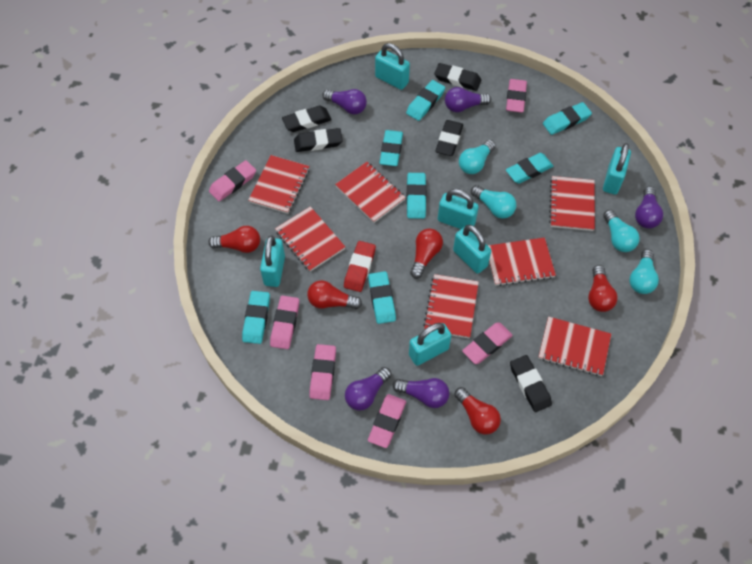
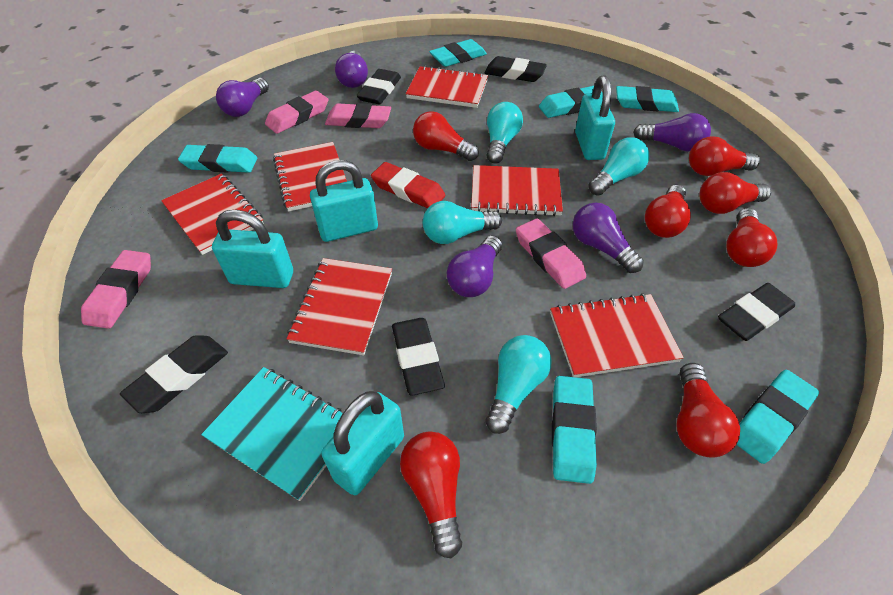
pink eraser: [209,160,256,201] [270,296,299,349] [309,344,336,400] [368,394,406,448] [462,322,513,364] [506,79,527,113] = 6 -> [81,250,151,329] [265,91,329,134] [325,103,391,128] [516,218,586,289] = 4
red light bulb: [208,226,260,253] [307,280,362,309] [410,228,443,279] [454,387,501,435] [588,265,618,312] = 5 -> [400,431,462,559] [413,111,479,161] [645,185,691,238] [676,363,740,458] [689,136,760,176] [700,172,771,214] [726,208,778,267] = 7
red notebook: [248,155,309,214] [275,206,345,272] [335,162,406,223] [423,274,479,338] [487,237,556,286] [538,317,611,376] [549,176,595,231] = 7 -> [161,173,264,255] [273,142,347,212] [286,258,392,355] [406,66,488,108] [471,165,563,216] [550,293,684,377] = 6
turquoise eraser: [242,291,270,344] [368,271,396,324] [379,130,403,166] [406,80,445,121] [407,173,426,219] [506,153,553,184] [543,102,592,135] = 7 -> [178,144,257,173] [429,39,487,67] [539,86,603,118] [552,376,597,484] [616,86,679,112] [736,370,819,464] = 6
turquoise notebook: none = 0 -> [201,367,343,501] = 1
turquoise padlock: [260,236,285,287] [375,43,410,90] [409,323,451,366] [438,189,479,229] [453,225,491,274] [603,143,631,194] = 6 -> [212,209,293,288] [310,160,378,242] [321,391,404,495] [575,75,615,160] = 4

